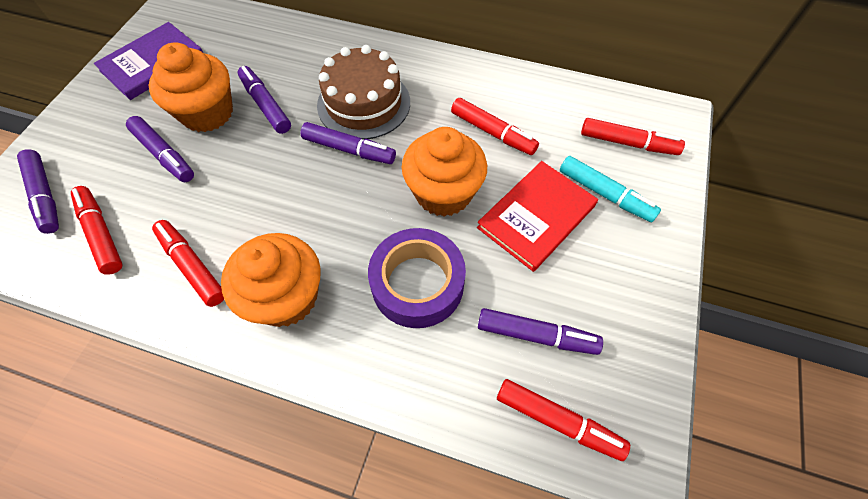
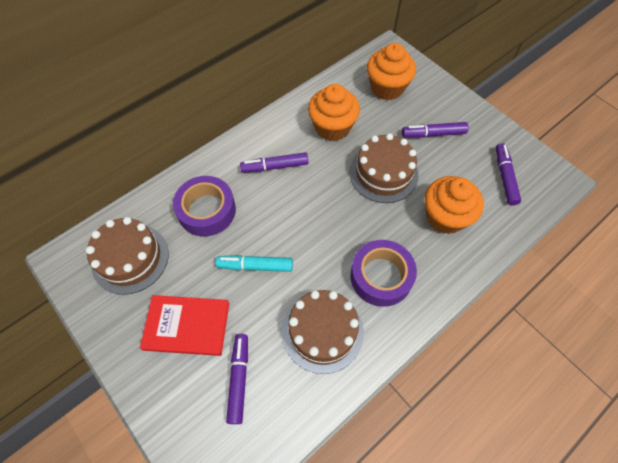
brown cake: [317,45,410,140] = 1 -> [86,217,169,295] [282,290,364,374] [349,133,418,203] = 3
purple book: [94,22,203,100] = 1 -> none = 0
purple marker: [17,149,59,234] [126,116,194,182] [238,66,291,134] [300,122,396,164] [478,308,603,355] = 5 -> [226,334,248,424] [240,152,308,173] [402,122,469,138] [496,143,521,206] = 4
purple tape: [368,228,466,328] = 1 -> [173,176,236,237] [350,240,417,307] = 2
red marker: [71,186,123,275] [152,220,224,307] [451,98,539,155] [497,379,630,461] [581,118,685,155] = 5 -> none = 0

